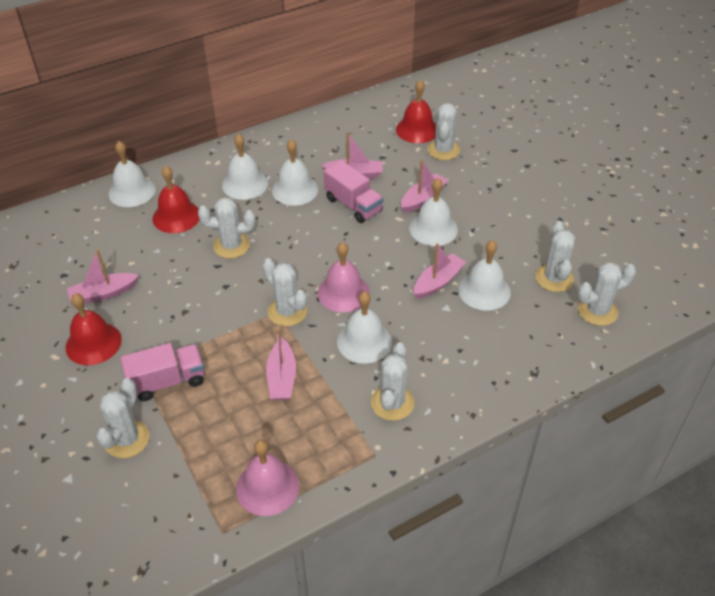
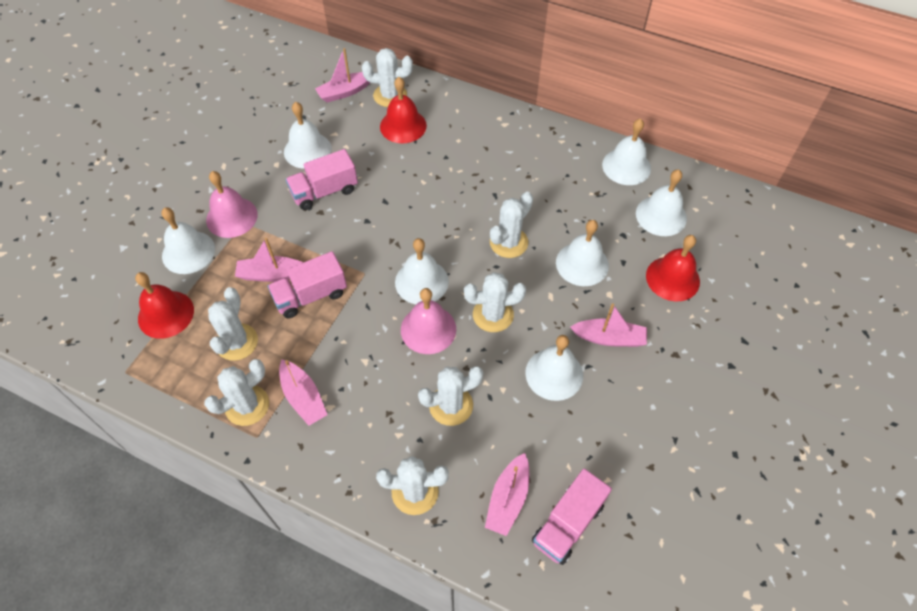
pink truck: [120,343,205,401] [324,160,383,223] = 2 -> [267,251,347,318] [285,149,358,210] [532,469,612,565] = 3
white bell: [108,141,156,207] [222,134,268,200] [272,139,318,206] [337,291,392,363] [409,178,458,246] [458,240,511,311] = 6 -> [161,207,215,274] [284,102,332,169] [395,238,449,304] [525,335,583,401] [556,220,609,286] [602,118,651,185] [636,170,687,236] = 7

